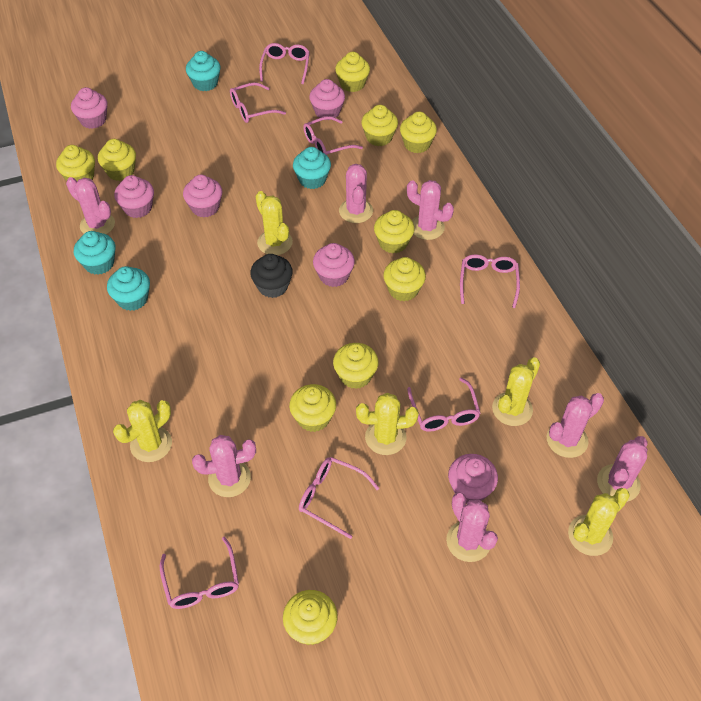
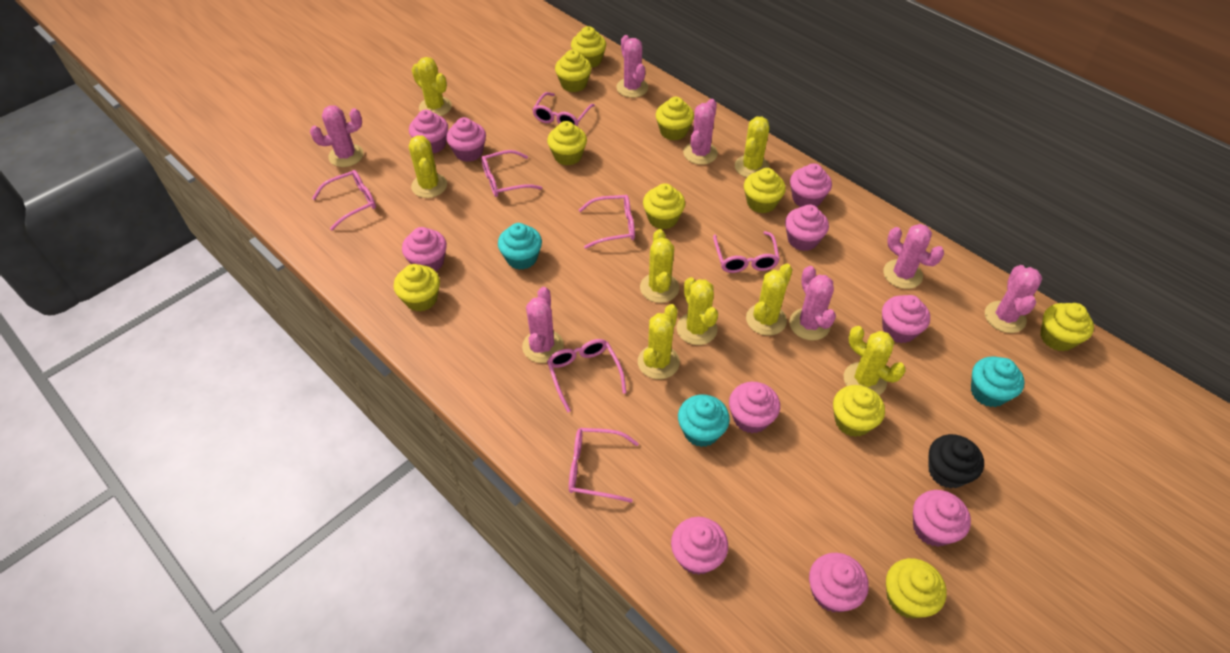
pink cupcake: [71,87,107,129] [114,175,154,218] [183,175,222,217] [309,79,345,120] [313,243,355,287] [448,454,498,503] = 6 -> [402,227,447,271] [409,110,448,153] [446,117,486,162] [671,517,728,575] [729,382,780,433] [785,205,829,251] [790,163,832,207] [809,553,869,612] [882,295,930,343] [913,490,971,547] = 10
turquoise cupcake: [74,231,115,275] [107,266,150,311] [186,51,221,91] [293,147,331,189] = 4 -> [498,223,542,270] [678,395,730,447] [971,356,1024,407] = 3
yellow cactus: [113,400,172,462] [255,191,293,255] [356,393,419,455] [492,357,540,426] [568,488,630,556] = 5 -> [409,135,447,198] [412,57,452,116] [638,304,680,379] [640,229,679,303] [677,277,718,345] [735,116,770,178] [746,264,793,336] [844,326,906,395] = 8

